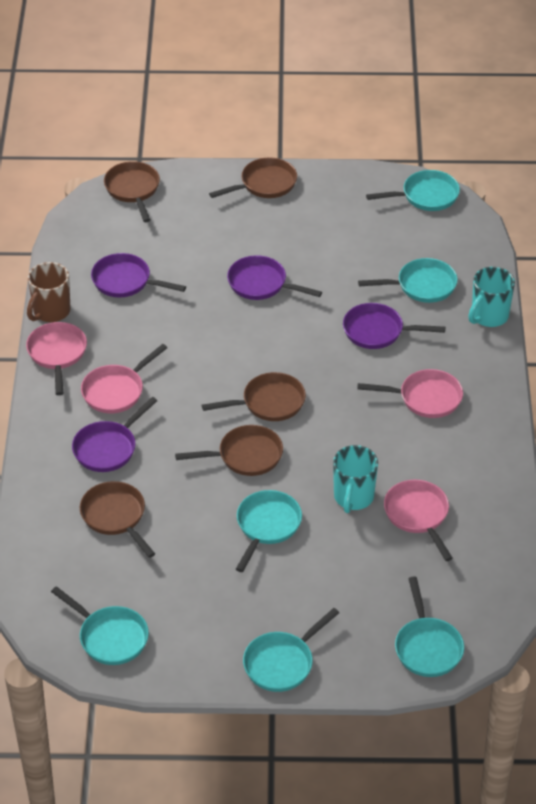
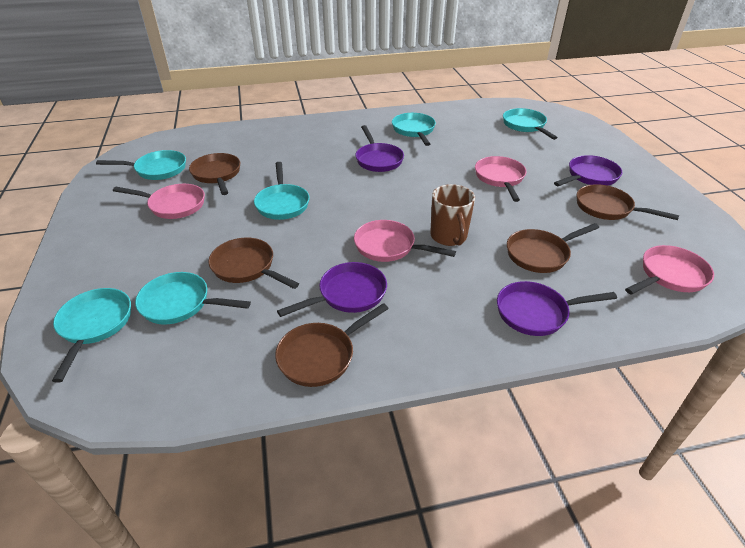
turquoise mug: [333,445,378,513] [468,267,515,327] = 2 -> none = 0

